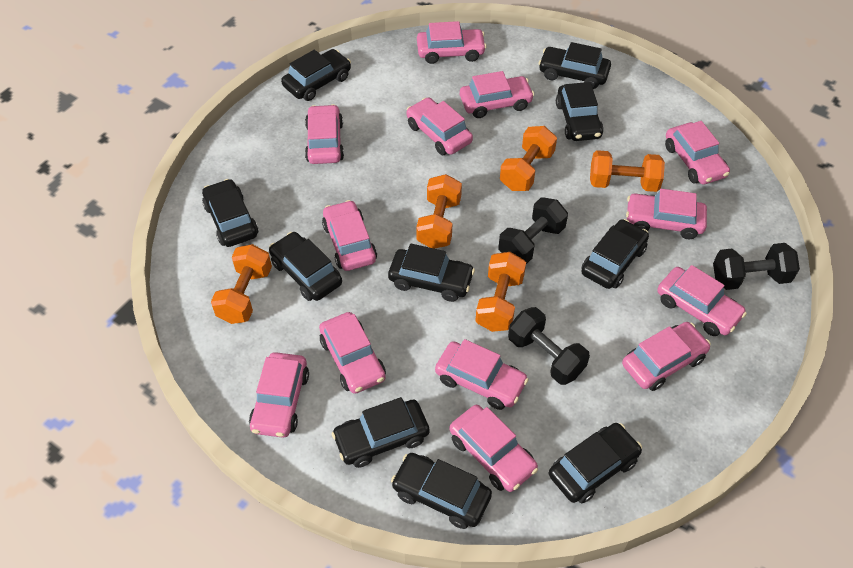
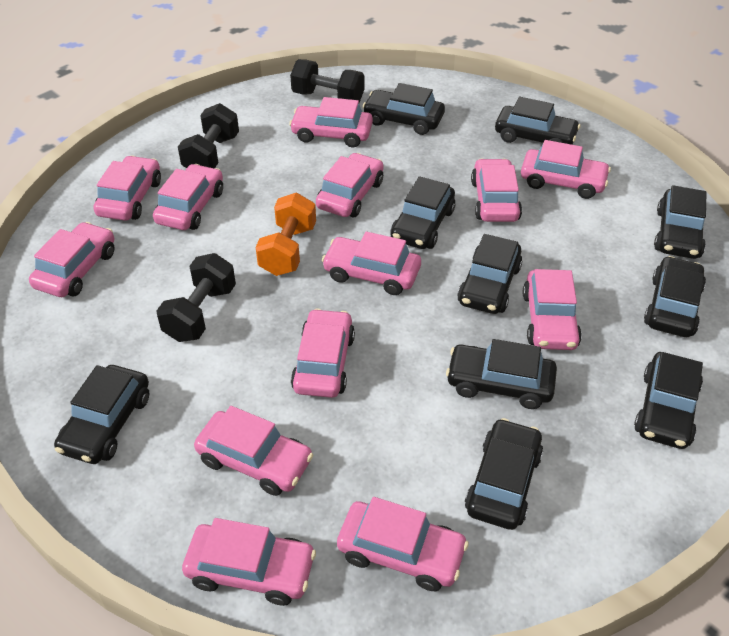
orange dumbbell: [211,244,272,324] [416,174,462,249] [475,252,526,332] [500,126,557,191] [590,150,665,192] = 5 -> [256,193,316,276] = 1

